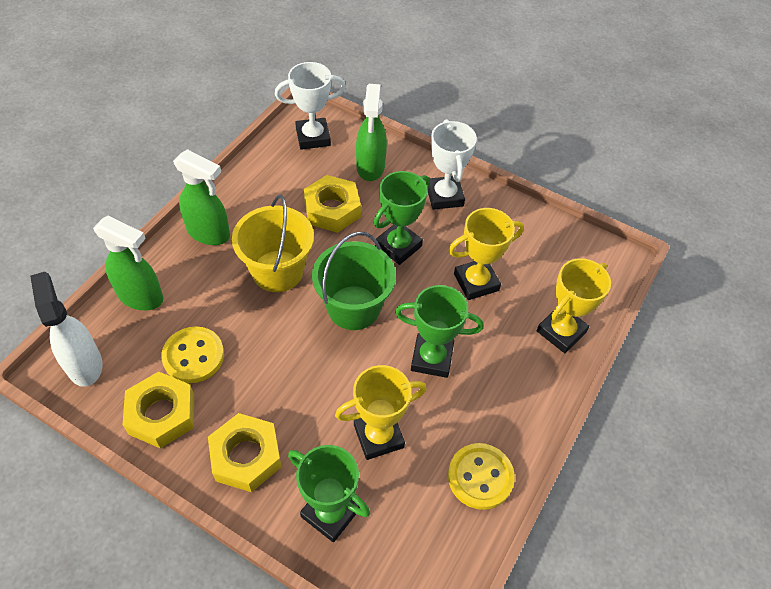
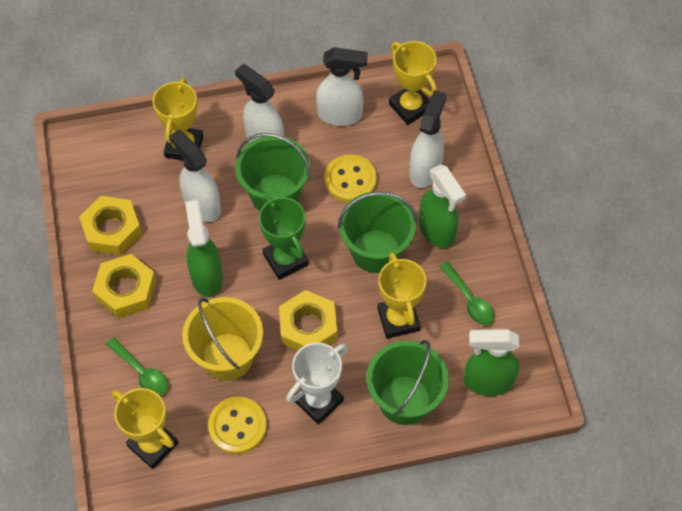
green bucket: [312,232,396,330] = 1 -> [235,133,310,211] [338,192,417,273] [367,340,449,425] = 3
green spoon: none = 0 -> [106,337,168,396] [439,261,494,325] = 2
green trophy: [288,445,370,542] [374,171,430,265] [395,285,484,378] = 3 -> [259,195,309,280] = 1
white spray bottle: [30,272,103,387] = 1 -> [169,130,221,222] [235,64,284,143] [316,47,368,126] [409,90,446,188] = 4
white trophy: [275,62,346,150] [428,119,477,210] = 2 -> [286,343,348,424] = 1
yellow trophy: [335,365,427,460] [448,208,524,300] [537,258,611,353] = 3 -> [112,388,179,469] [152,78,203,161] [378,252,426,339] [389,41,437,125] = 4

